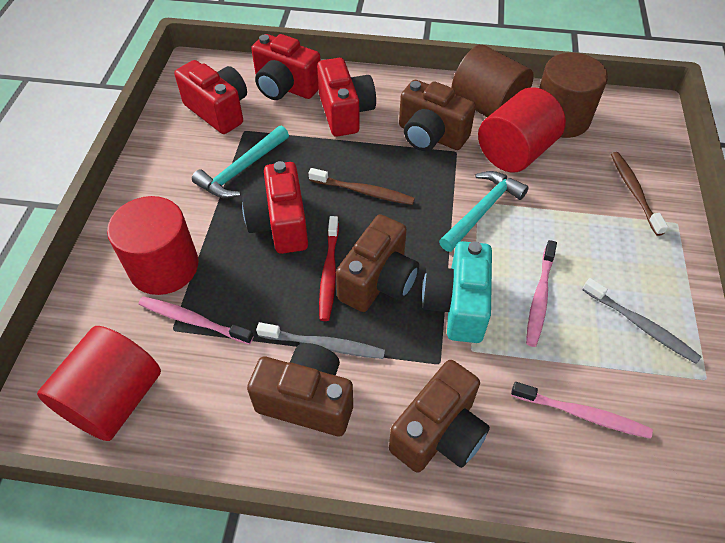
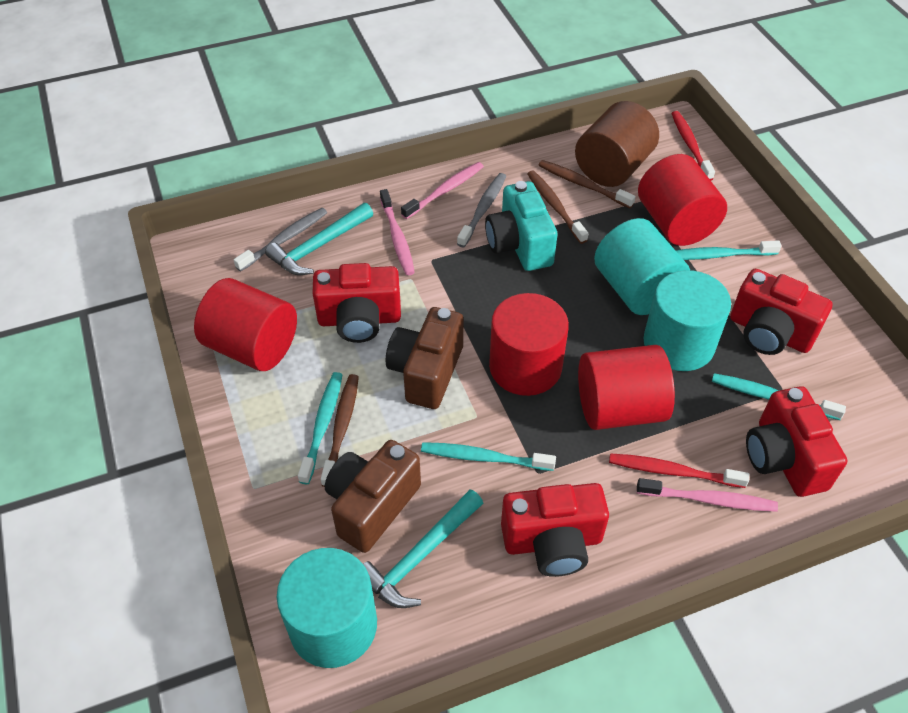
brown camera: [247,343,353,436] [336,214,419,312] [389,360,490,473] [399,80,476,151] = 4 -> [325,440,421,553] [386,307,464,409] = 2
brown cylinder: [451,45,534,117] [539,53,608,138] = 2 -> [575,101,659,187] = 1
brown toothbrush: [308,168,415,205] [611,152,668,236] = 2 -> [321,374,359,487] [527,171,589,244] [539,160,636,208] = 3
red cylinder: [37,326,161,441] [107,196,198,295] [478,87,566,173] = 3 -> [194,278,297,371] [489,293,569,396] [578,345,675,430] [638,154,727,246] = 4
red toothbrush: [319,216,339,321] = 1 -> [609,453,749,488] [671,111,715,180] = 2
turquoise cylinder: none = 0 -> [276,548,377,668] [594,218,690,315] [643,270,731,371] = 3
turquoise toothbrush: none = 0 -> [298,372,342,484] [421,442,556,471] [675,240,781,260] [712,373,846,420] = 4

